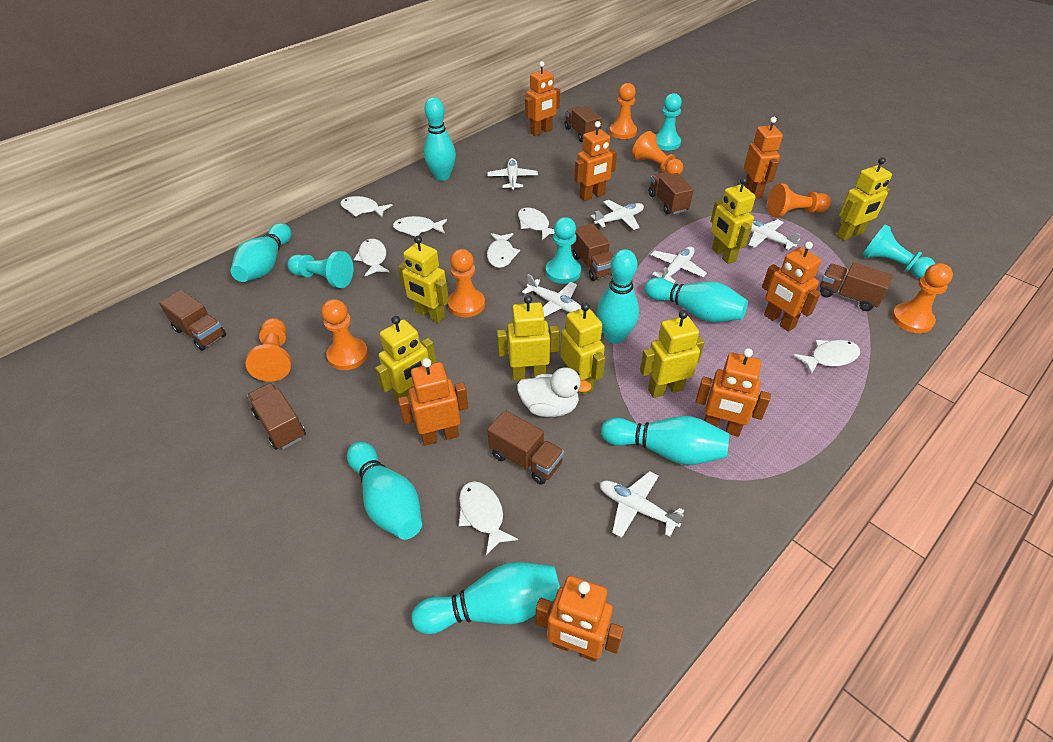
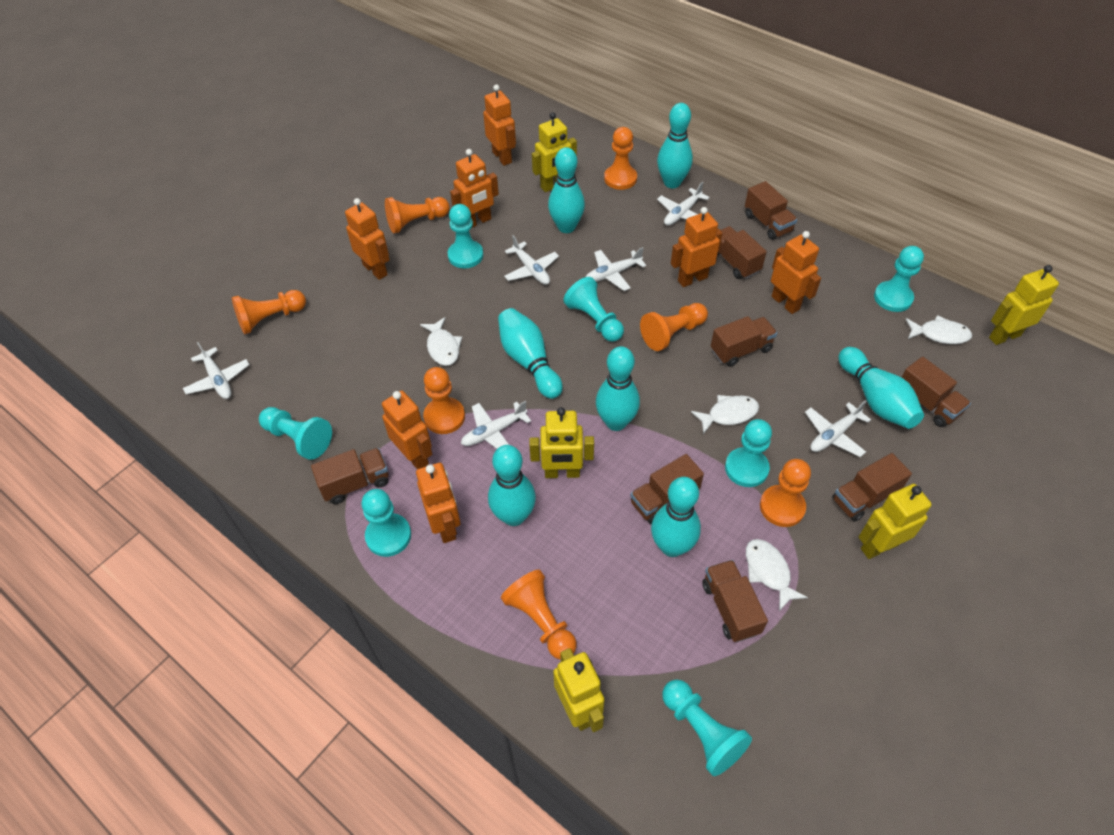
brown truck: [159,290,226,351] [247,383,306,450] [487,410,564,485] [564,106,602,142] [572,223,613,281] [649,172,693,214] [820,262,893,311] = 7 -> [311,448,389,504] [630,454,704,524] [702,560,768,642] [711,316,777,367] [717,226,767,279] [745,181,797,240] [832,453,912,522] [901,357,971,427] = 8
turquoise pawn: [287,251,354,288] [546,217,581,284] [656,93,682,150] [862,224,935,278] = 4 -> [259,407,332,460] [361,489,411,557] [447,204,483,268] [563,277,624,342] [662,679,752,776] [725,419,772,487] [874,246,924,312] = 7
white duck: [517,367,592,417] = 1 -> none = 0
white fish: [340,196,392,217] [354,239,389,276] [393,216,447,237] [459,481,518,555] [487,233,520,268] [518,207,555,240] [793,340,860,374] = 7 -> [420,317,462,366] [691,395,759,434] [746,539,808,611] [906,315,972,344] = 4
yellow robot: [375,316,437,404] [398,236,449,323] [497,295,560,380] [560,303,605,395] [640,310,705,398] [710,177,756,264] [837,157,892,241] = 7 -> [529,407,594,478] [532,112,577,192] [553,648,605,732] [859,484,932,559] [989,265,1059,345] = 5

